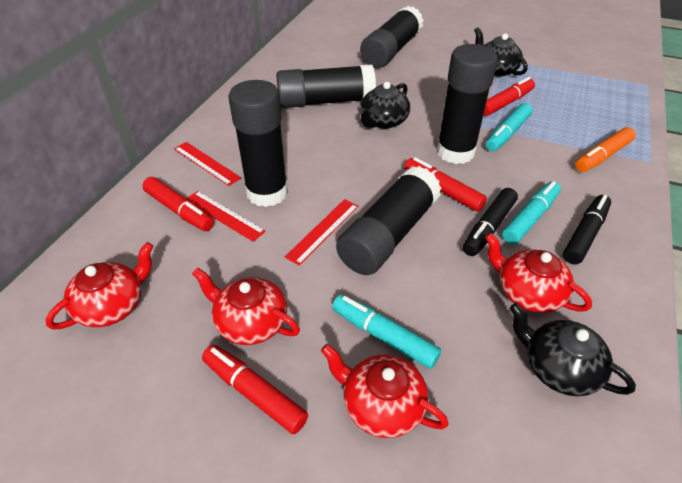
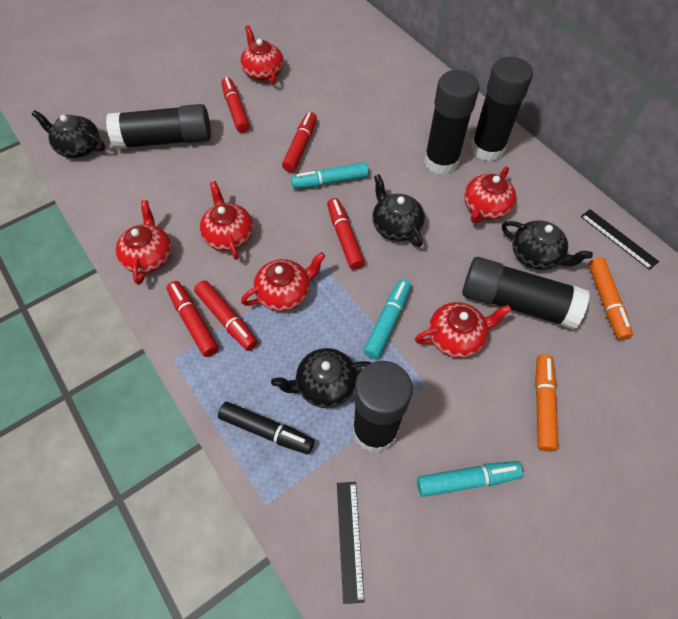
black marker: [463,188,518,256] [563,195,611,264] = 2 -> [218,402,315,454] = 1
black ruler: none = 0 -> [337,482,364,604] [580,209,659,270] = 2
black teapot: [358,82,410,129] [474,27,528,77] [510,303,636,396] = 3 -> [32,110,105,158] [271,348,371,408] [372,174,425,247] [502,221,593,270] = 4
orange marker: [575,127,636,172] = 1 -> [535,354,559,452] [588,257,633,340] = 2
red marker: [142,177,214,231] [202,345,308,434] [404,157,487,211] [483,77,535,116] = 4 -> [167,281,219,357] [194,280,258,351] [221,77,250,133] [282,112,317,172] [327,198,365,270] = 5
red ruler: [174,142,241,186] [186,191,266,242] [285,199,358,266] = 3 -> none = 0
red teapot: [45,242,154,329] [192,268,300,345] [321,344,449,438] [485,233,592,313] = 4 -> [116,200,172,285] [200,181,253,260] [240,25,284,84] [241,252,325,312] [415,302,512,358] [464,167,516,223] = 6

